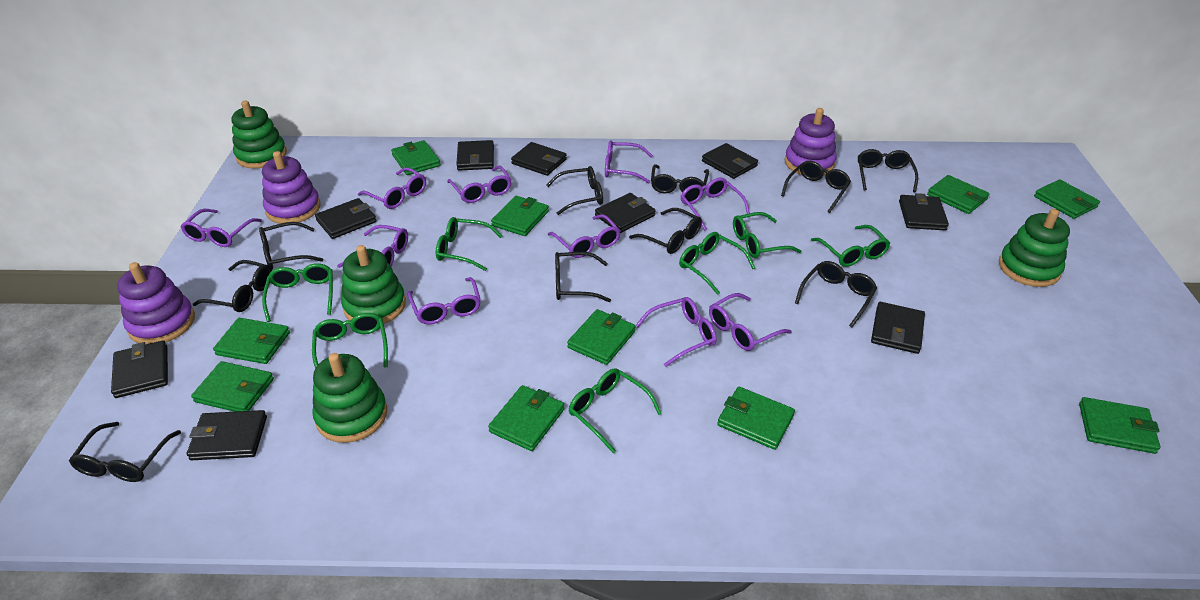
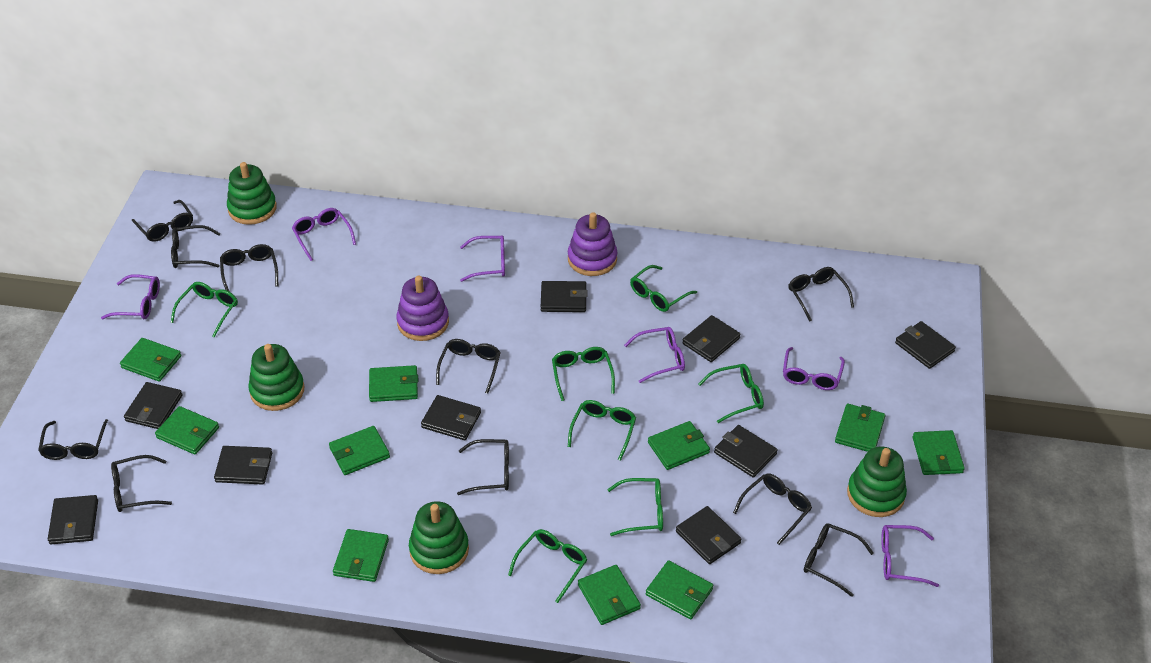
purple glasses: [181,209,262,247] [337,225,408,268] [358,167,426,209] [408,277,481,324] [447,166,511,203] [548,214,620,258] [605,140,653,184] [635,297,717,367] [681,177,750,231] [709,293,792,351] = 10 -> [101,274,160,319] [292,208,356,261] [460,235,505,282] [624,327,685,383] [783,347,845,390] [881,525,939,587] = 6
purple stacking toy: [117,262,195,345] [262,151,321,224] [785,108,837,175] = 3 -> [396,276,449,341] [568,212,617,276] = 2

